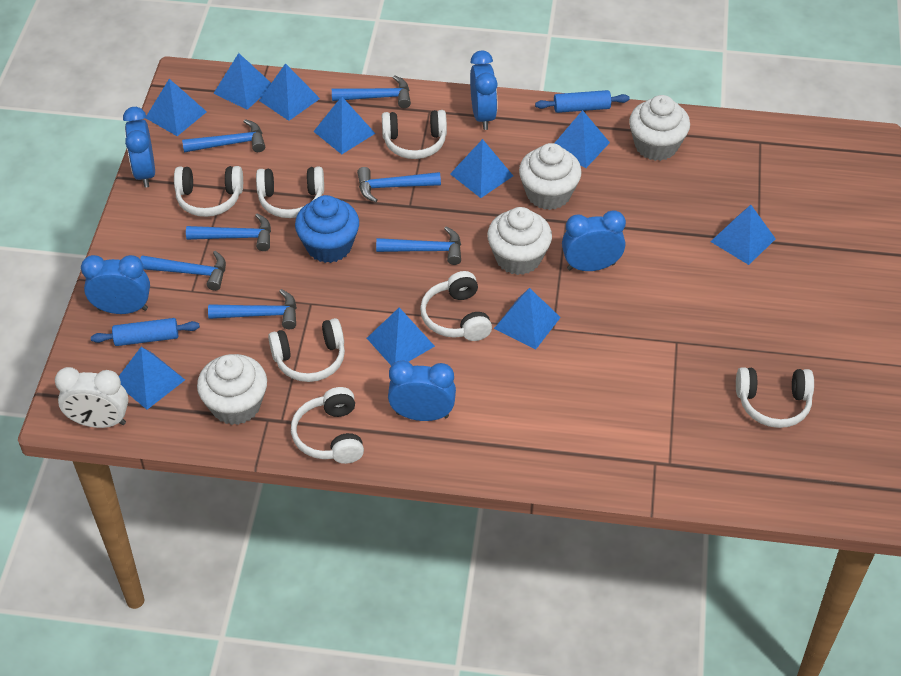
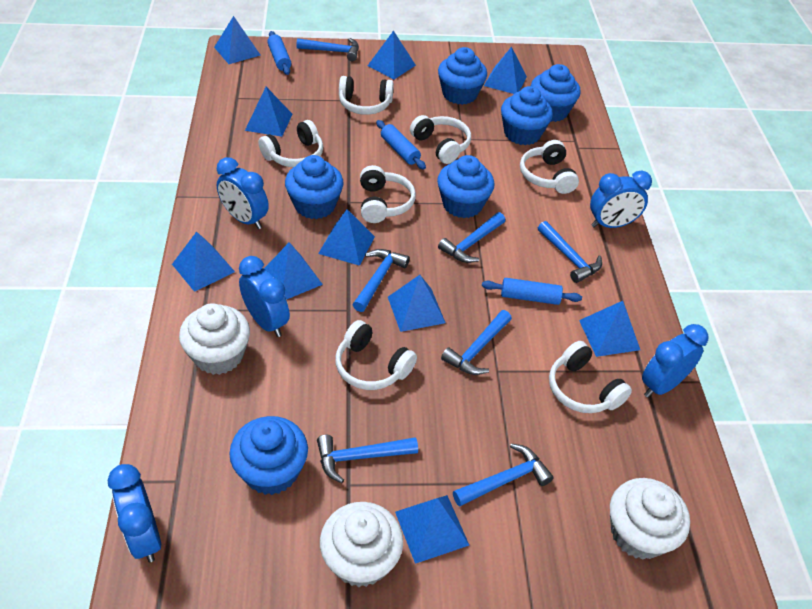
blue cupcake: [295,195,359,263] = 1 -> [229,416,308,495] [285,155,344,219] [437,155,494,218] [438,47,487,105] [501,86,553,145] [531,64,581,122] = 6
blue rolling pin: [91,318,200,346] [535,90,630,113] = 2 -> [267,31,291,75] [376,120,426,170] [482,278,582,305] = 3
white clock: [55,367,129,428] = 1 -> none = 0
white cupcake: [197,354,267,425] [487,207,552,275] [519,143,582,210] [629,95,690,161] = 4 -> [179,303,250,375] [320,502,403,587] [610,478,690,560] = 3

